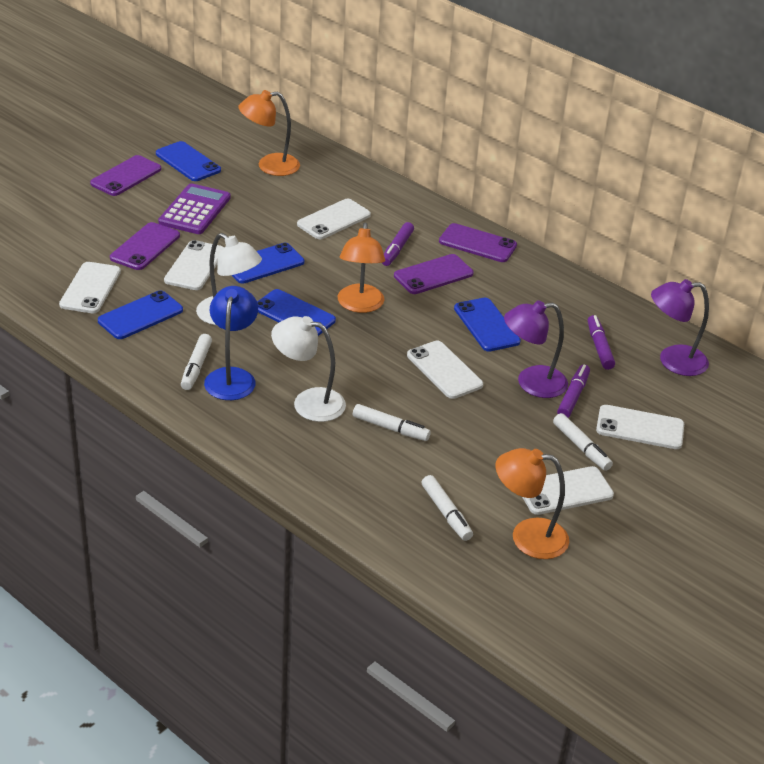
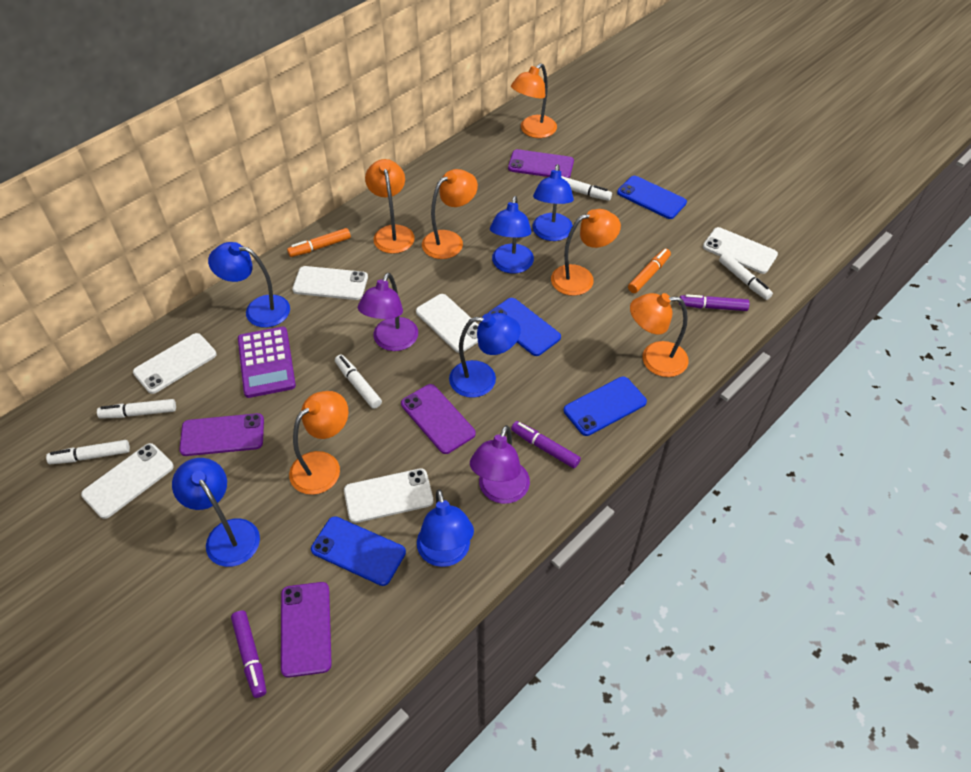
blue lamp: [204,286,258,400] = 1 -> [172,458,260,567] [208,242,290,328] [417,489,474,567] [449,313,521,398] [490,196,534,274] [533,164,574,241] = 6
blue phone: [98,290,183,339] [156,141,221,181] [232,243,304,284] [257,289,336,336] [454,298,521,352] = 5 -> [311,516,406,586] [488,298,561,356] [564,376,647,436] [617,176,687,219] = 4
orange lamp: [238,90,300,176] [338,223,385,313] [496,448,569,559] = 3 -> [289,391,348,495] [365,159,415,254] [422,169,478,259] [511,63,557,138] [551,209,621,296] [630,293,689,377] = 6
orange marker: none = 0 -> [287,228,351,257] [628,248,671,293] = 2
white lamp: [196,233,262,325] [271,316,346,422] = 2 -> none = 0
white marker: [181,334,212,390] [353,404,431,441] [421,475,473,541] [553,413,613,471] = 4 -> [46,440,130,464] [97,399,176,419] [335,355,382,409] [561,176,612,201] [719,253,773,300] = 5

